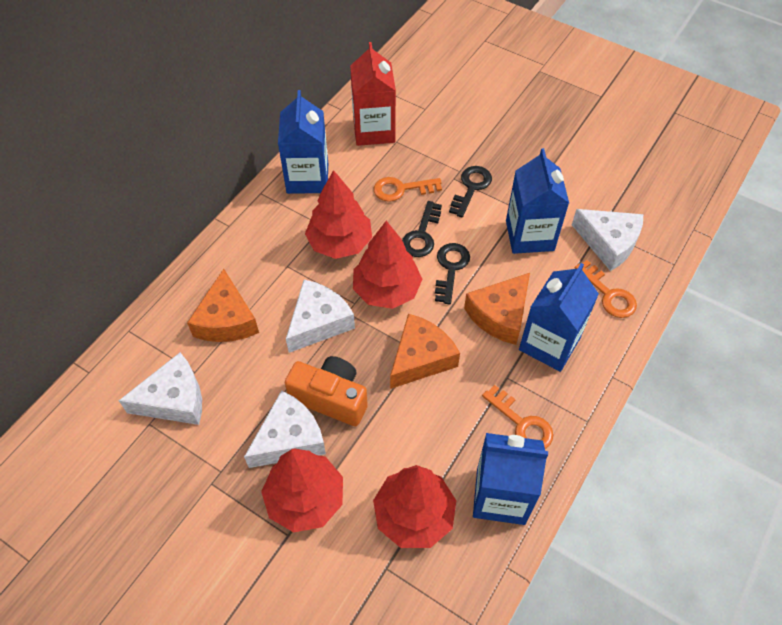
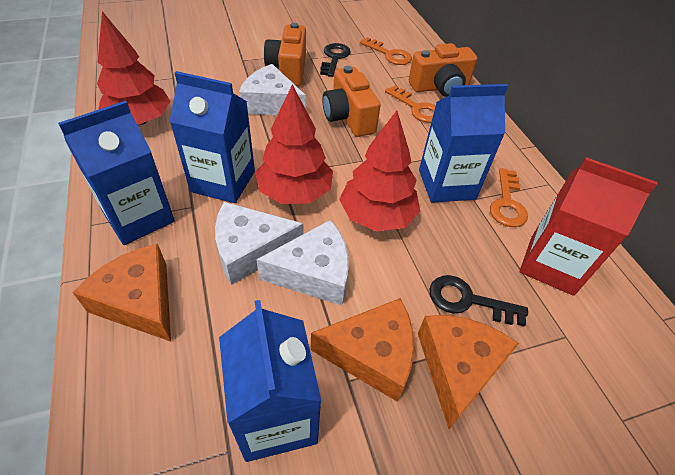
black key: [402,201,442,257] [435,243,470,305] [449,166,492,218] = 3 -> [320,43,351,77] [429,275,528,327] = 2
orange camera: [284,356,368,426] = 1 -> [264,23,306,86] [322,66,381,137] [409,43,477,97] = 3
red tree: [261,448,343,532] [305,170,372,259] [353,221,422,309] [373,465,456,548] = 4 -> [97,11,171,125] [255,84,333,204] [339,110,420,232] = 3
white cheese: [119,353,202,425] [244,390,326,468] [286,280,355,353] [572,209,643,271] = 4 -> [215,202,303,285] [239,64,306,115] [256,220,349,306] = 3

